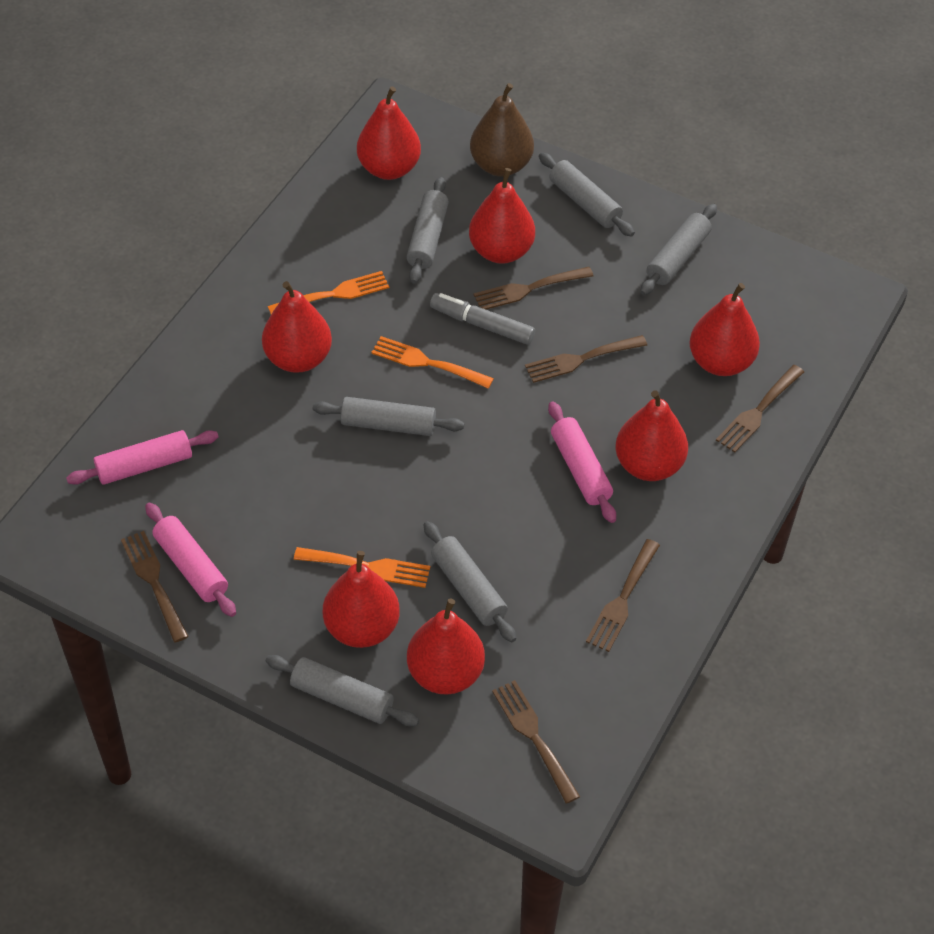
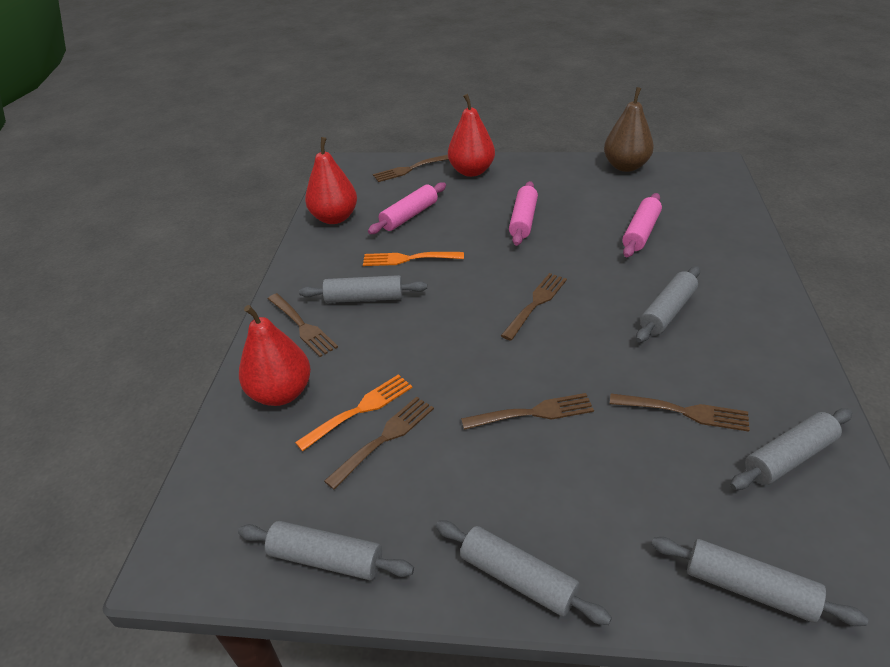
grey marker: [430,293,535,345] = 1 -> none = 0
orange fork: [268,271,389,314] [294,547,430,588] [371,336,494,389] = 3 -> [295,374,412,451] [363,252,464,266] = 2
red pear: [262,281,332,373] [323,551,400,648] [357,87,421,180] [407,598,485,695] [469,168,535,264] [615,390,688,481] [689,283,760,376] = 7 -> [239,305,311,406] [305,137,357,224] [448,94,495,177] = 3

